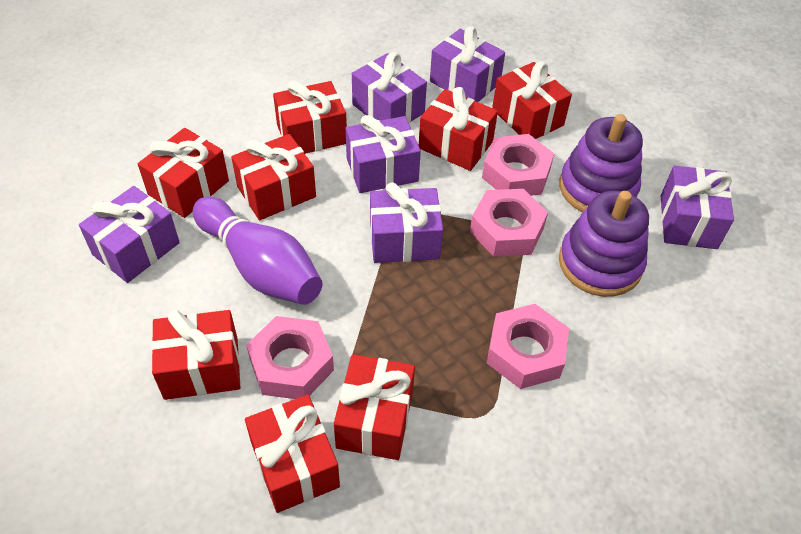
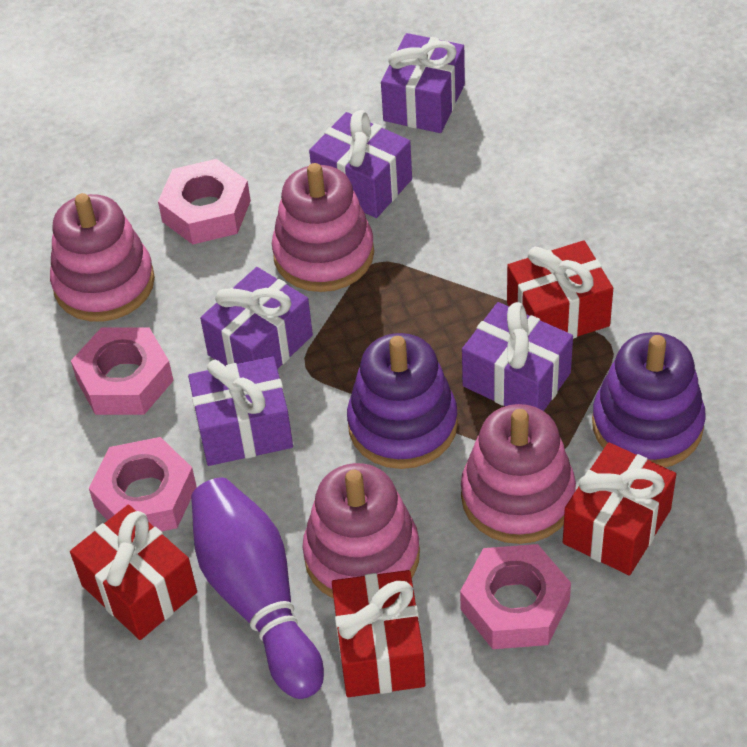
pink stacking toy: none = 0 -> [50,193,155,322] [272,163,374,292] [302,463,420,599] [461,404,576,544] = 4
purple gift: [79,186,180,283] [346,115,421,193] [352,52,427,123] [370,182,443,263] [430,26,505,102] [661,165,734,249] = 6 -> [188,357,293,466] [200,267,313,369] [309,110,412,218] [381,33,465,133] [462,302,573,411] = 5
red gift: [138,128,229,218] [151,310,240,400] [231,134,316,220] [245,395,340,513] [273,81,347,154] [334,354,415,460] [419,87,498,171] [492,61,572,139] = 8 -> [70,505,197,640] [332,570,425,697] [507,240,613,339] [563,442,676,575] = 4

